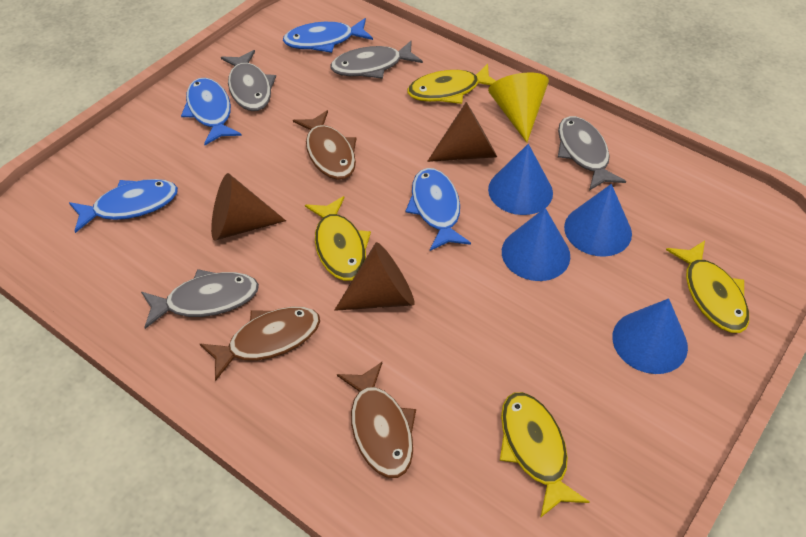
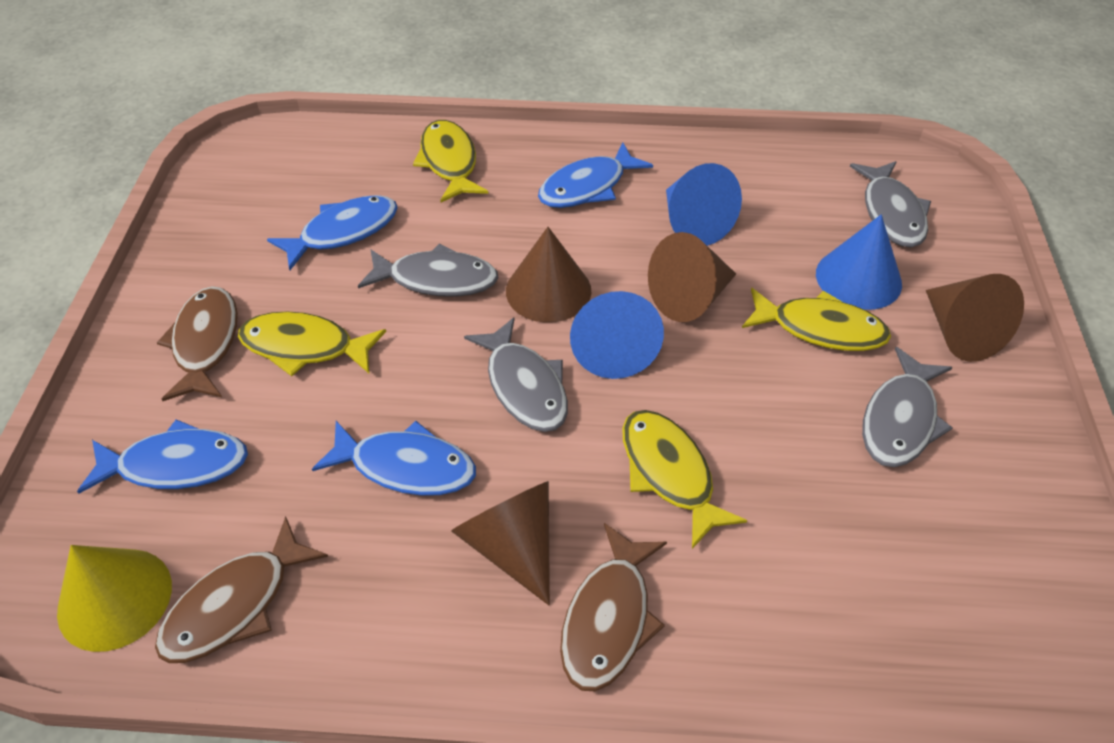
blue cone: [488,144,553,215] [502,208,570,281] [564,184,632,257] [612,298,688,374] = 4 -> [570,291,664,379] [666,163,742,246] [816,214,902,310] = 3
brown cone: [211,173,286,240] [334,242,415,311] [427,102,497,162] = 3 -> [451,481,550,605] [506,227,591,323] [648,232,736,322] [926,274,1024,362] = 4

